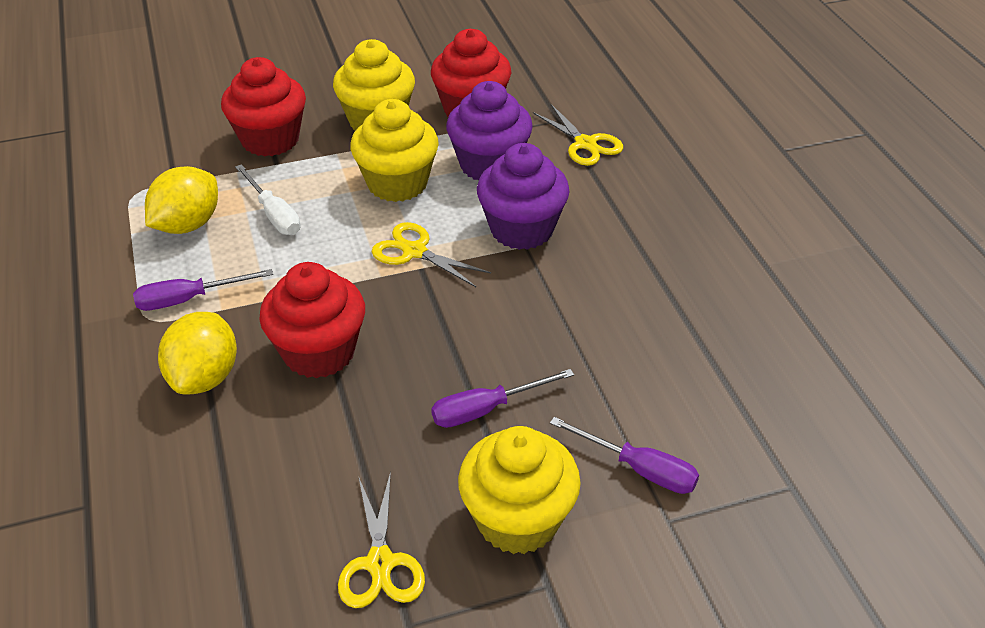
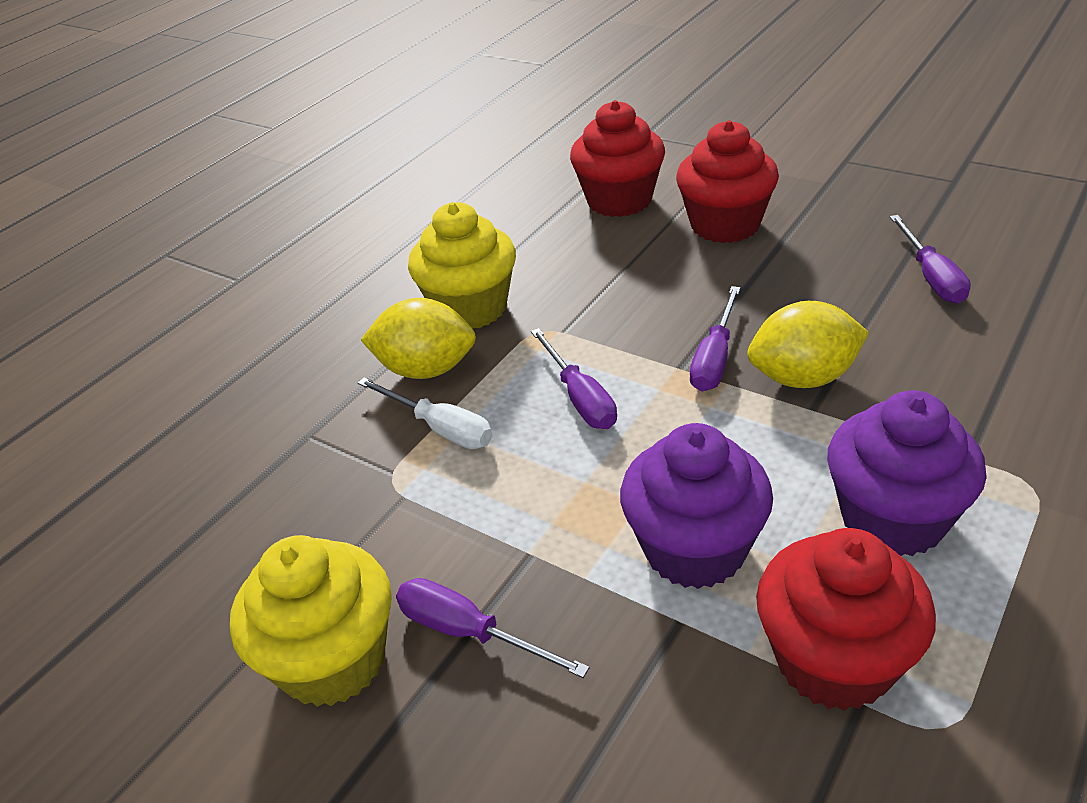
purple screwdriver: [133,269,273,311] [431,369,574,428] [550,417,699,494] = 3 -> [396,578,590,678] [531,328,617,429] [690,286,741,391] [890,215,971,304] = 4
yellow cupcake: [333,39,415,131] [350,99,439,202] [458,426,581,554] = 3 -> [230,535,392,707] [408,202,516,329] = 2
yellow scissors: [338,471,425,608] [371,222,491,287] [533,104,623,166] = 3 -> none = 0

